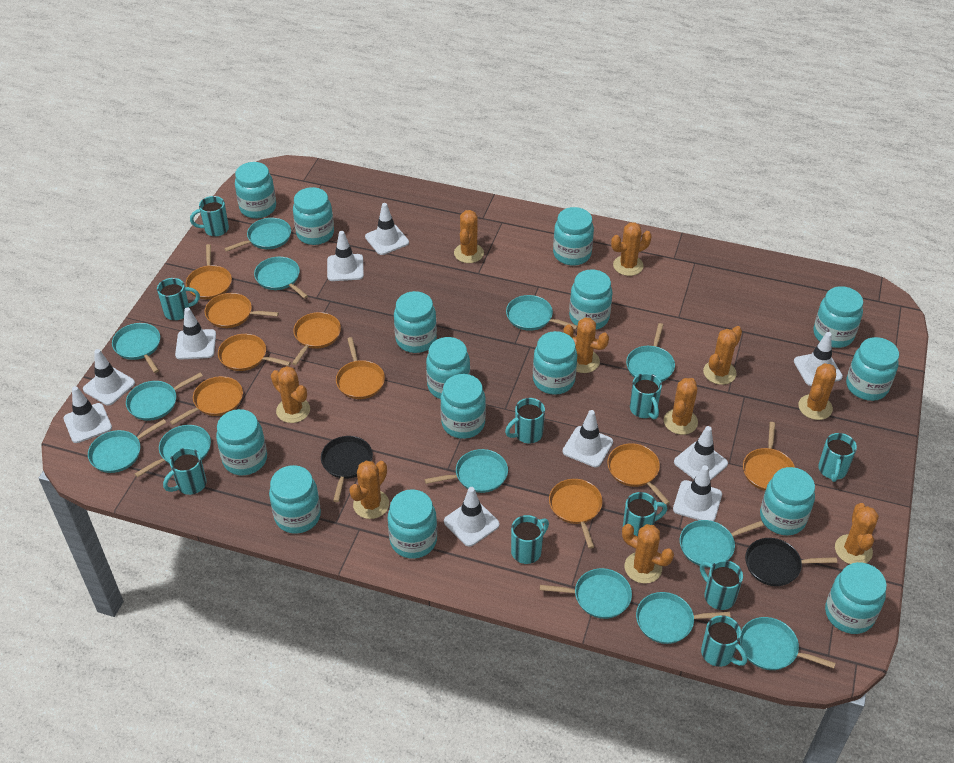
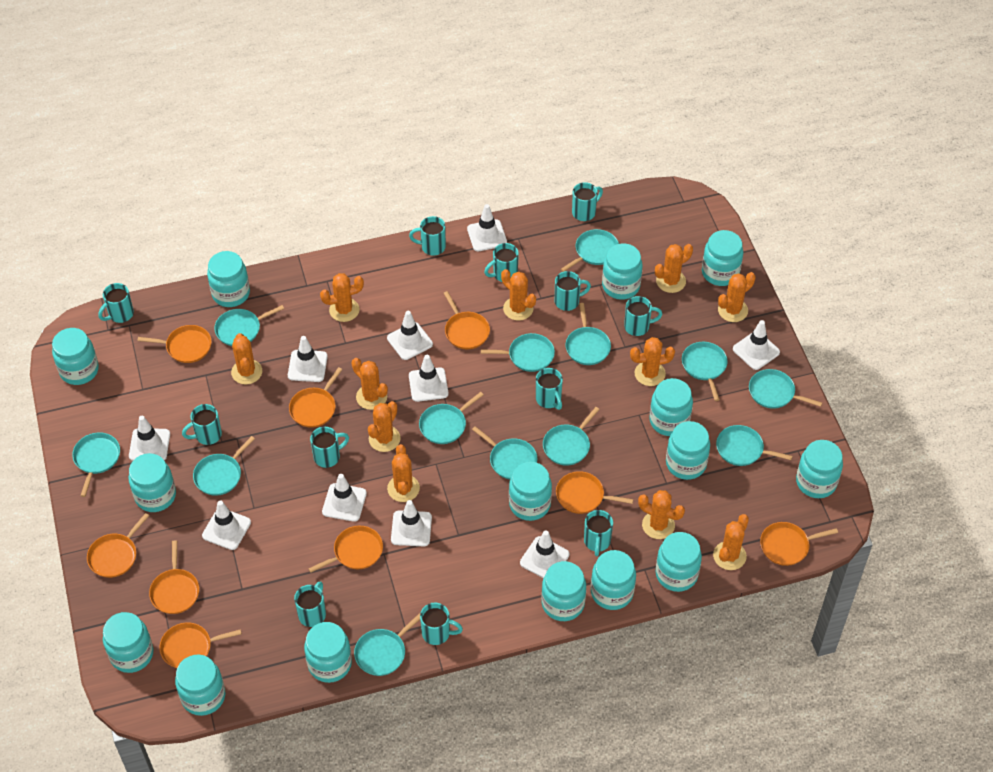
black pan: [321,436,373,502] [745,538,837,586] = 2 -> none = 0
orange cactus: [271,366,310,423] [349,461,389,519] [454,210,484,263] [563,317,609,373] [611,222,652,276] [622,524,674,584] [664,378,698,435] [703,326,742,385] [799,363,836,420] [835,503,879,564] = 10 -> [231,333,262,385] [320,273,364,322] [352,358,388,410] [368,401,401,452] [387,444,420,502] [501,269,536,321] [630,337,675,386] [638,490,685,539] [655,244,693,293] [713,514,749,570] [718,272,756,322] = 11
turquoise mug: [157,278,200,320] [163,448,206,495] [190,196,229,236] [505,398,545,444] [511,515,549,564] [623,492,667,537] [630,373,662,419] [700,560,743,610] [701,615,747,667] [818,433,857,482] = 10 -> [98,283,134,323] [182,404,222,445] [294,581,326,627] [310,427,349,468] [409,216,446,255] [420,603,463,645] [484,243,519,282] [536,368,563,410] [555,271,591,311] [572,182,603,221] [584,510,613,556] [624,296,662,336] = 12

